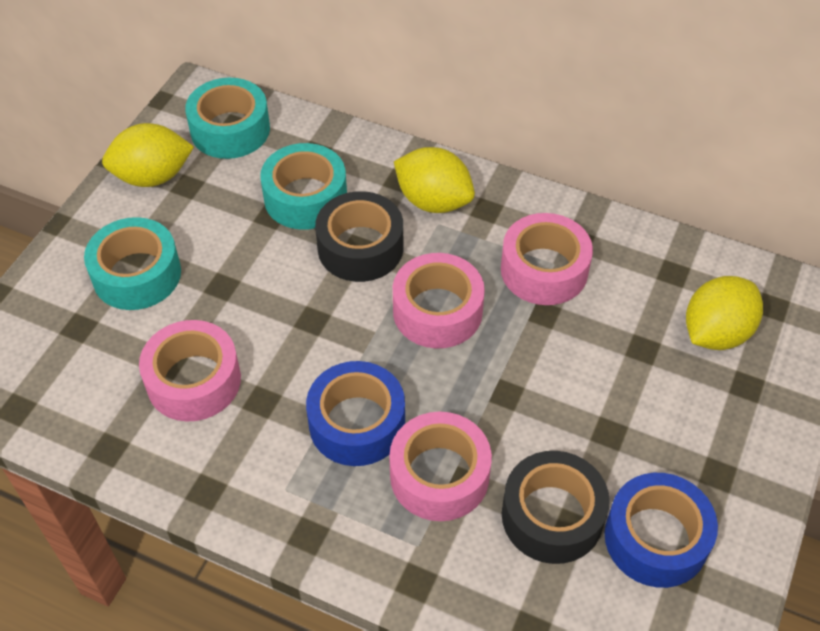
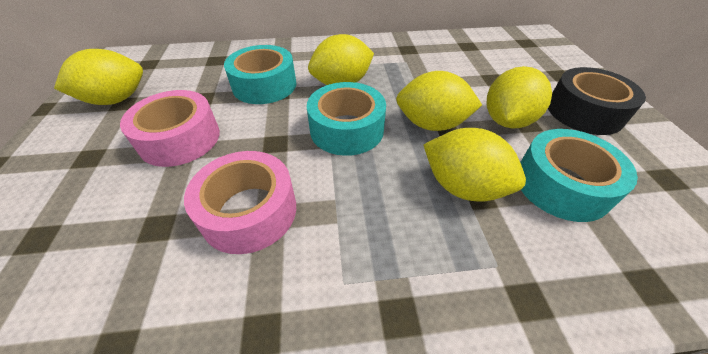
black tape: [315,191,403,282] [502,451,610,564] = 2 -> [548,67,646,135] = 1
blue tape: [306,361,405,466] [605,473,718,588] = 2 -> none = 0
pink tape: [139,320,241,421] [389,412,492,521] [393,253,485,348] [501,213,593,305] = 4 -> [120,90,220,167] [184,151,296,254] = 2
yellow lemon: [102,123,194,187] [394,147,475,213] [686,276,763,350] = 3 -> [54,49,143,105] [308,34,374,85] [396,71,482,131] [423,128,526,202] [487,66,552,128] = 5

